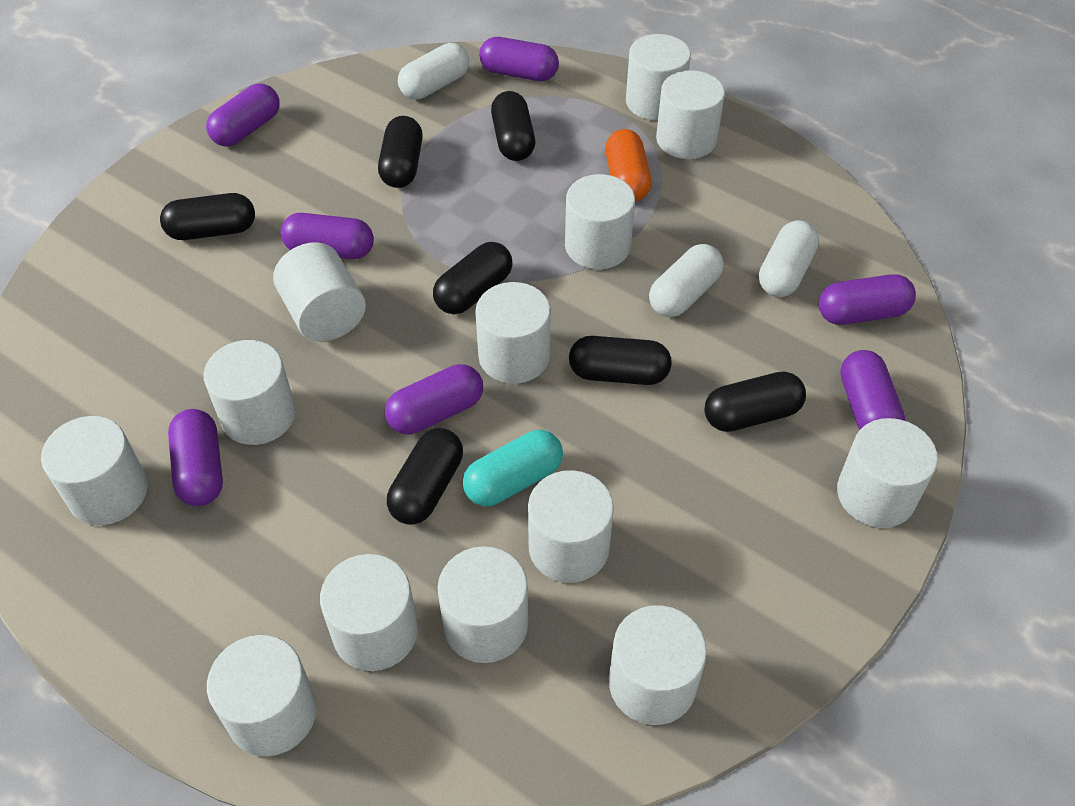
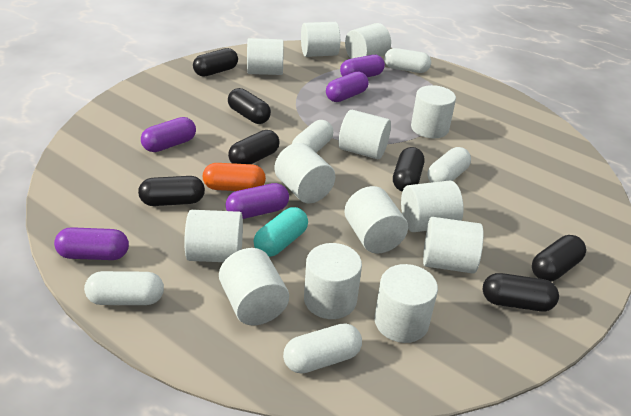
purple capsule: [168,409,223,506] [206,83,280,146] [281,213,374,259] [385,364,483,435] [479,37,559,81] [819,274,916,325] [840,350,905,430] = 7 -> [54,227,129,260] [141,117,196,152] [225,183,289,219] [326,72,368,102] [340,55,385,77] = 5
white capsule: [398,43,469,99] [649,244,724,317] [759,220,819,297] = 3 -> [84,271,164,305] [283,323,362,374] [292,120,333,153] [384,48,431,73] [428,147,471,183] = 5

